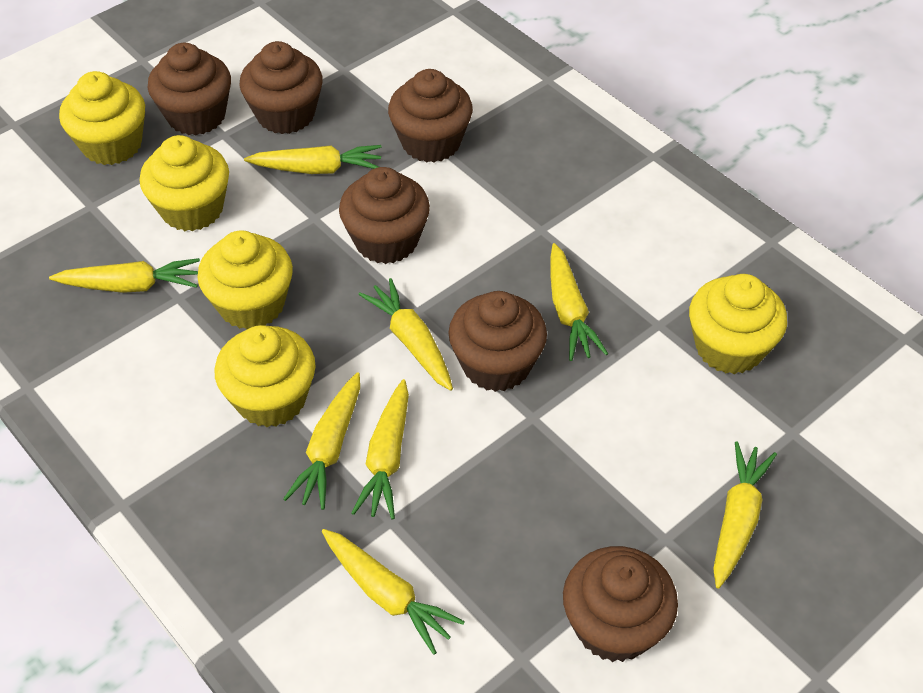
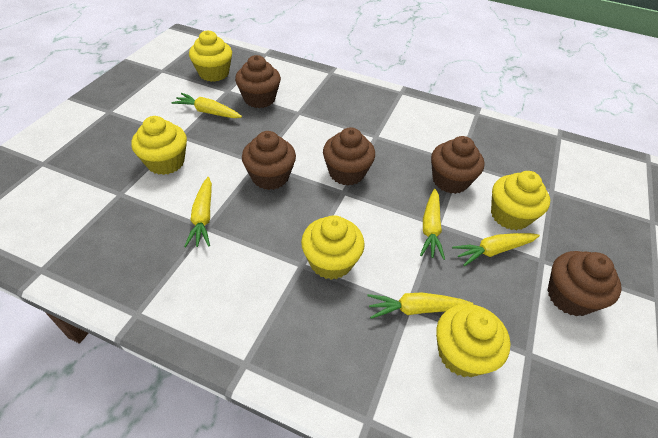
brown cupcake: [148,43,231,135] [239,41,323,134] [339,167,430,264] [388,69,473,163] [448,291,547,392] [563,546,678,662] = 6 -> [235,55,281,108] [242,131,296,190] [323,127,375,186] [431,136,484,194] [547,251,622,316] = 5
yellow carrot: [49,258,200,293] [244,145,382,174] [283,372,360,510] [322,529,465,655] [351,379,409,520] [358,278,453,391] [550,243,608,361] [713,441,777,589] = 8 -> [172,93,242,118] [184,177,212,247] [367,292,473,319] [420,189,445,260] [452,233,540,266] = 5

